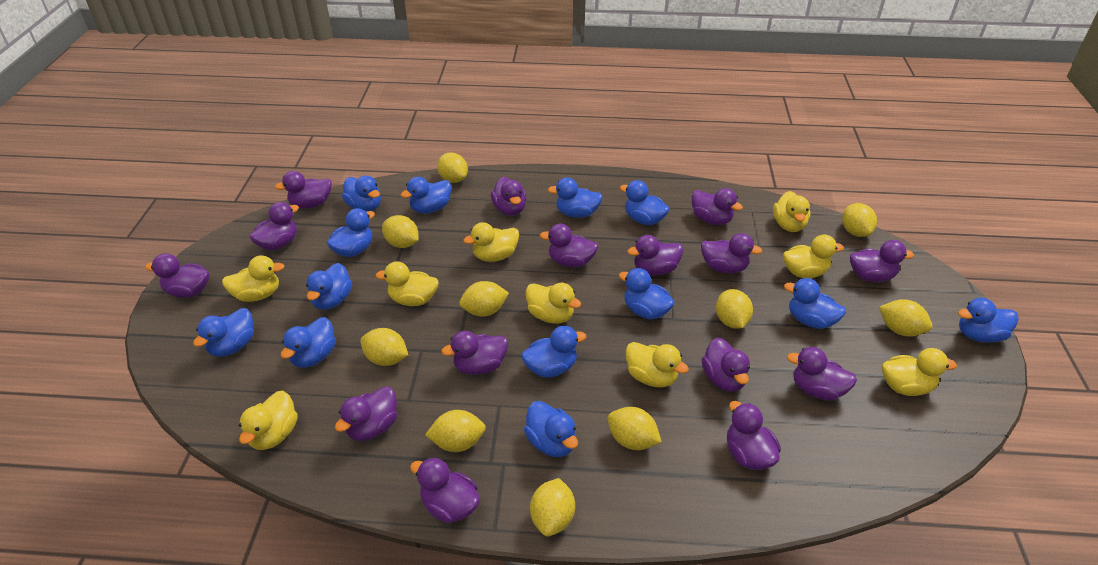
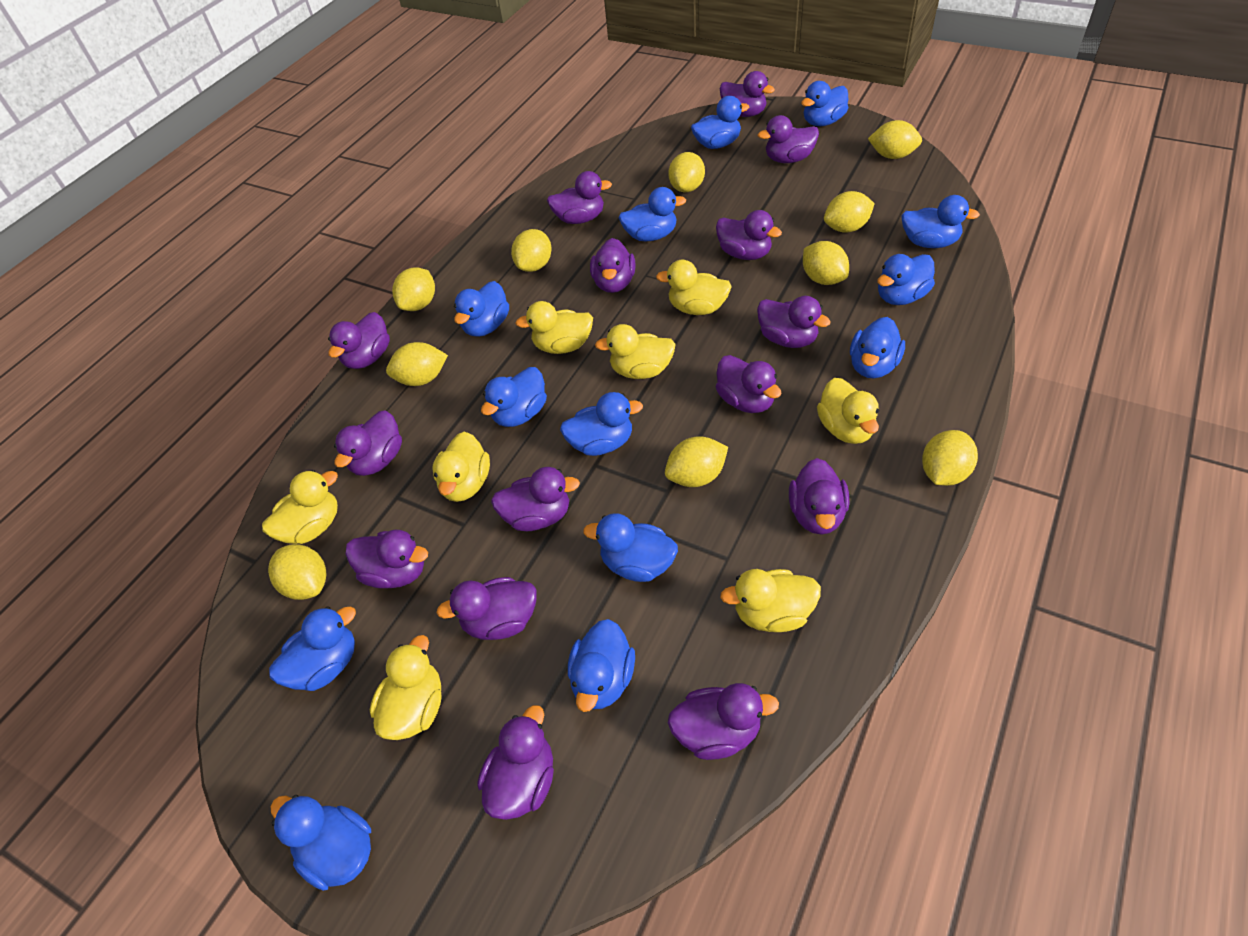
yellow duck: [222,255,284,302] [239,391,298,450] [376,261,439,306] [463,222,519,262] [526,283,581,324] [626,342,689,387] [773,191,810,232] [783,235,844,278] [882,348,957,396] = 9 -> [262,470,338,544] [370,635,442,740] [432,431,490,502] [515,301,593,354] [595,324,676,379] [656,260,732,315] [720,569,821,632] [817,378,879,444] = 8

